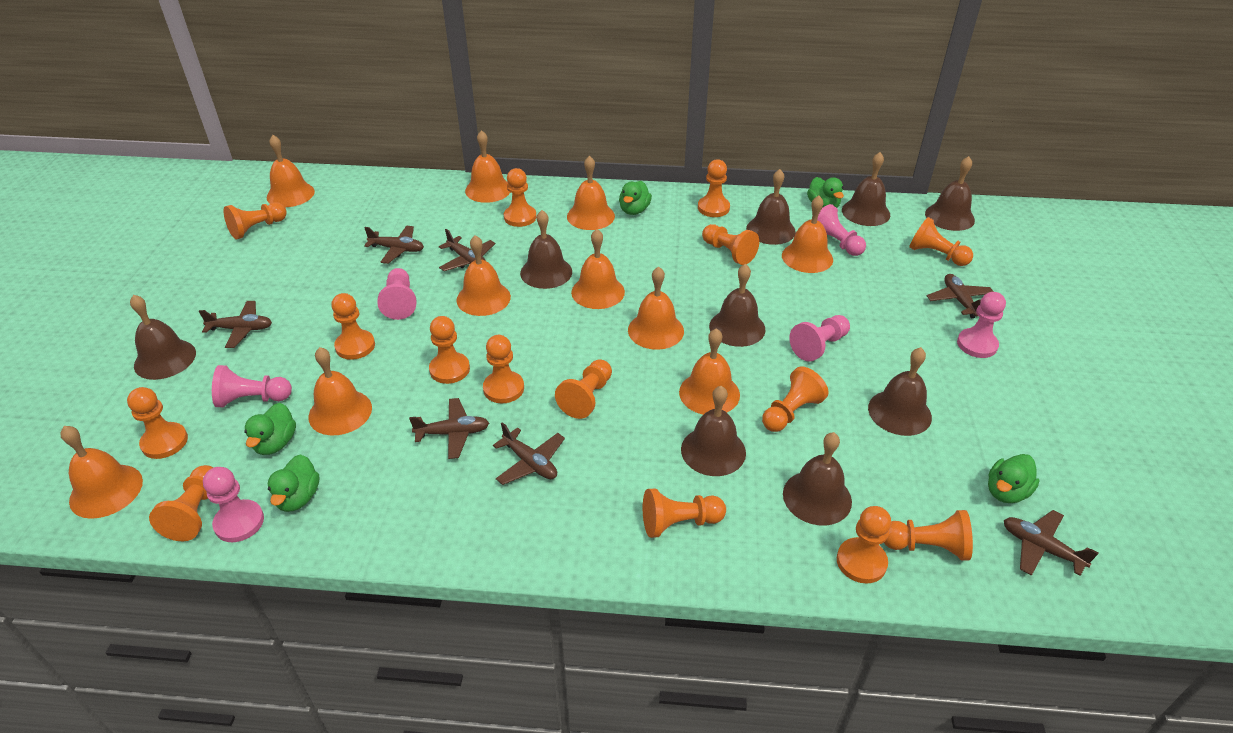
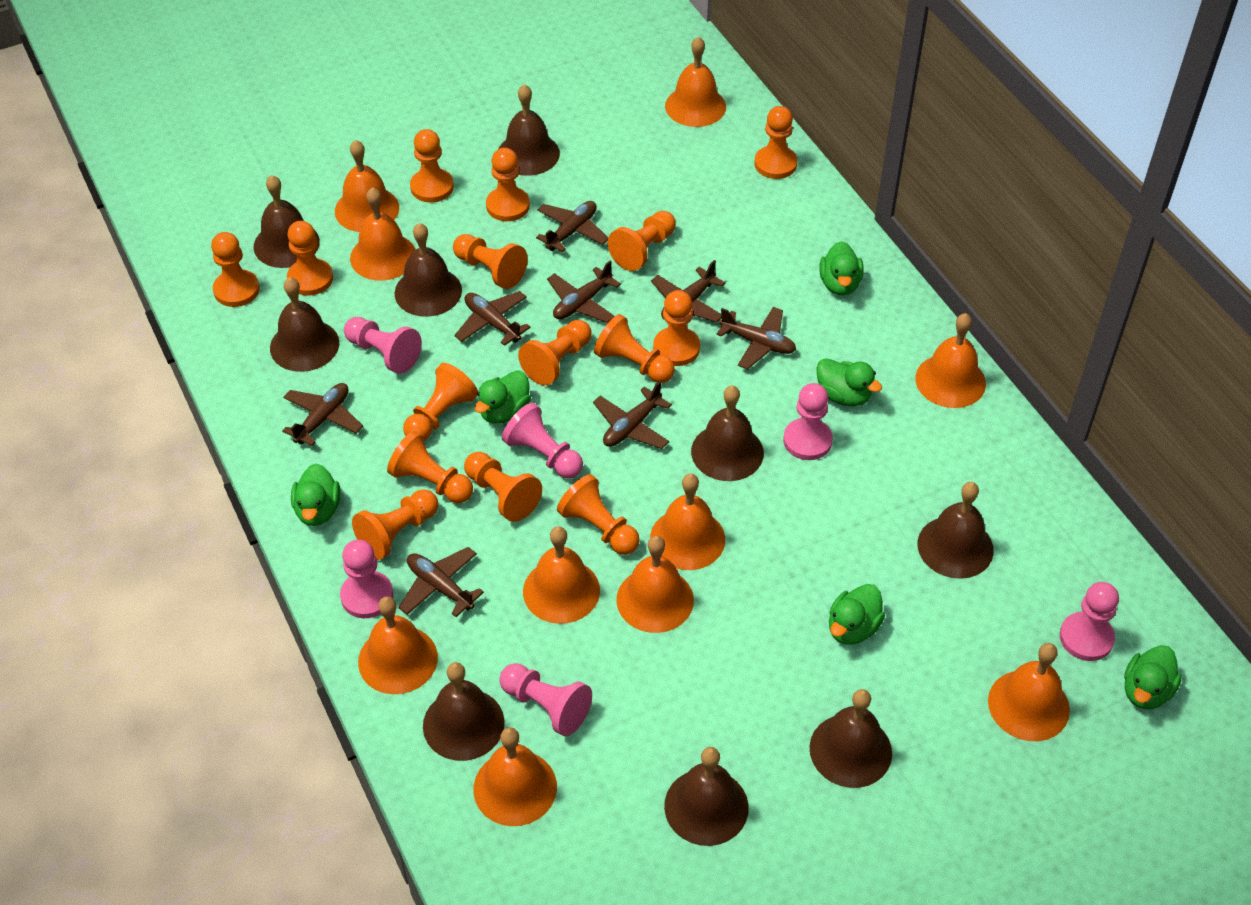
brown plane: [199,301,272,348] [364,226,424,264] [409,398,489,459] [439,229,495,271] [493,422,565,485] [927,274,994,318] [1004,510,1098,576] = 7 -> [282,383,363,446] [398,547,484,617] [454,291,531,346] [536,201,608,252] [547,261,621,323] [593,381,672,449] [651,260,725,323] [717,307,796,369] = 8
green duck: [244,403,296,455] [267,454,319,512] [619,181,652,215] [807,177,844,208] [988,454,1040,503] = 5 -> [291,463,340,526] [475,370,531,424] [817,358,882,406] [819,241,864,295] [829,584,885,645] [1124,645,1182,709] = 6

